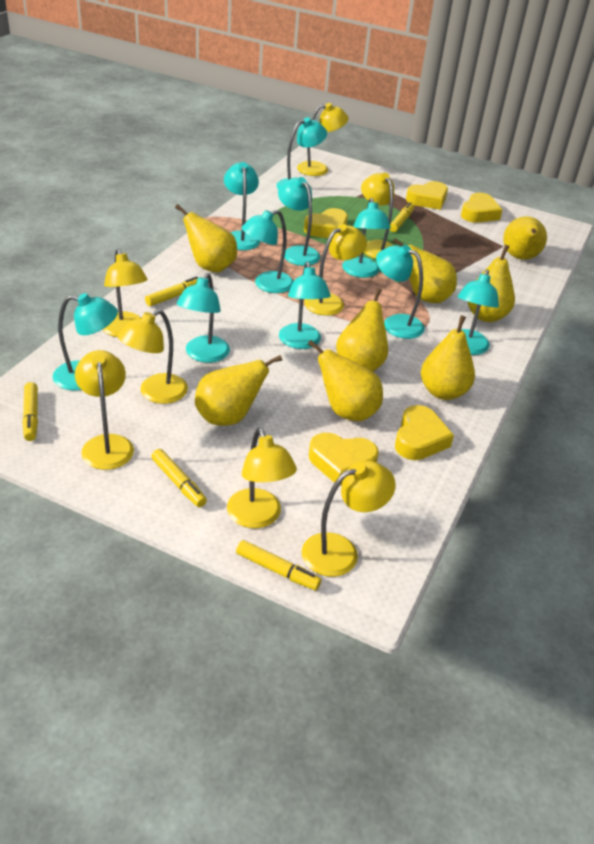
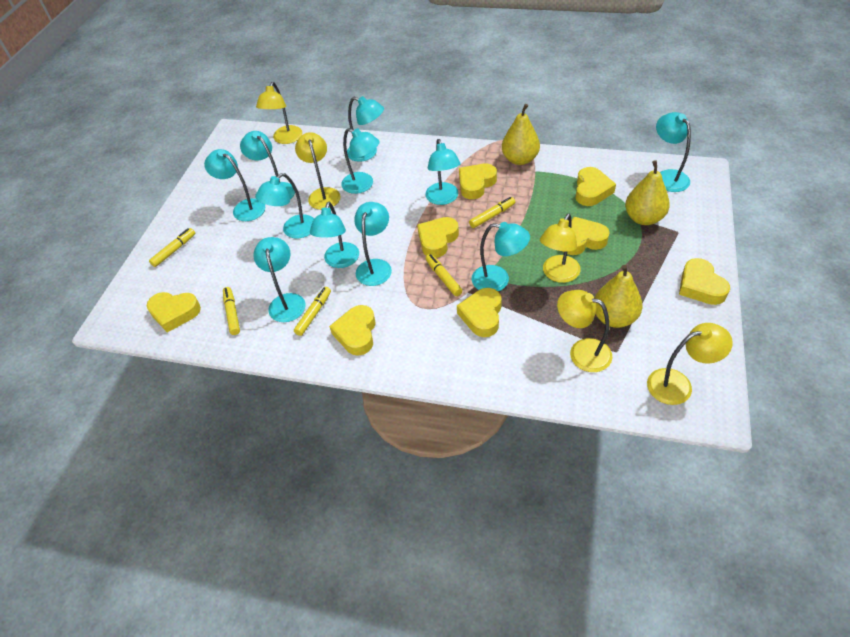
turquoise lamp: [53,293,118,390] [177,273,230,363] [224,162,260,250] [241,210,294,293] [276,117,327,189] [278,177,320,266] [279,262,331,349] [342,198,391,278] [376,245,425,339] [458,270,499,355] = 10 -> [204,149,265,221] [240,131,295,199] [254,237,306,322] [255,173,314,238] [310,202,359,268] [341,128,380,194] [347,96,384,162] [354,202,392,286] [426,139,461,205] [472,222,530,291] [656,112,691,192] = 11
yellow heart: [304,208,348,238] [309,433,379,486] [395,405,454,460] [406,181,448,210] [461,193,502,223] = 5 -> [147,292,201,332] [329,305,376,356] [417,217,459,258] [457,288,502,337] [459,164,497,199] [563,217,610,255] [575,167,616,206] [679,258,730,305] = 8
yellow lamp: [75,350,134,470] [102,249,148,337] [118,310,188,404] [227,428,297,528] [297,103,348,176] [302,460,396,577] [304,224,367,316] [361,173,394,259] = 8 -> [256,82,302,144] [295,132,341,210] [540,214,581,283] [557,290,612,372] [647,323,733,405] = 5
yellow pear: [175,204,237,273] [195,355,282,426] [308,340,383,421] [336,288,388,372] [393,238,457,303] [421,316,475,400] [467,245,515,322] [503,216,547,260] = 8 -> [502,104,540,165] [594,265,642,328] [625,160,670,225] = 3

